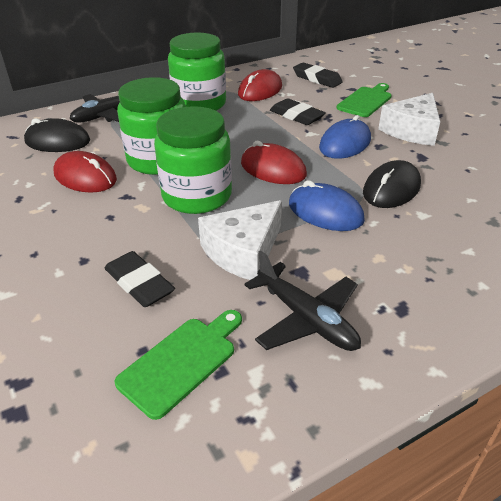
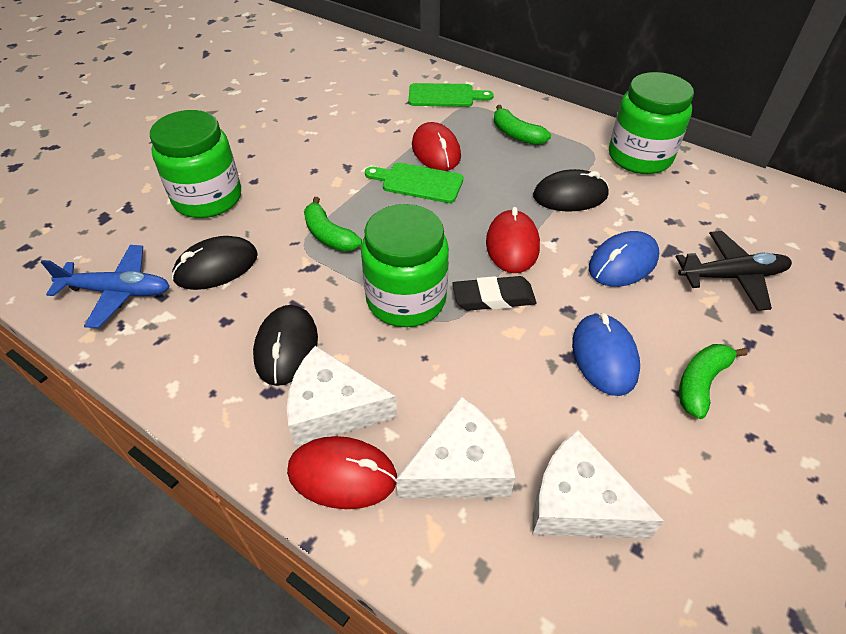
black eraser: [105,251,175,307] [270,98,326,125] [293,63,343,88] = 3 -> [452,276,536,311] = 1
black mouse: [24,118,90,152] [363,160,421,208] = 2 -> [172,236,258,290] [253,305,318,386] [533,169,609,212] = 3
black plane: [69,78,141,123] [244,250,361,351] = 2 -> [676,231,792,311] = 1
blue plane: none = 0 -> [41,245,170,328] = 1
green banana: none = 0 -> [304,197,362,251] [494,105,551,145] [679,344,748,419] = 3
white cheese: [198,200,282,280] [378,93,440,146] = 2 -> [287,346,397,447] [396,396,515,498] [532,430,664,539] = 3

